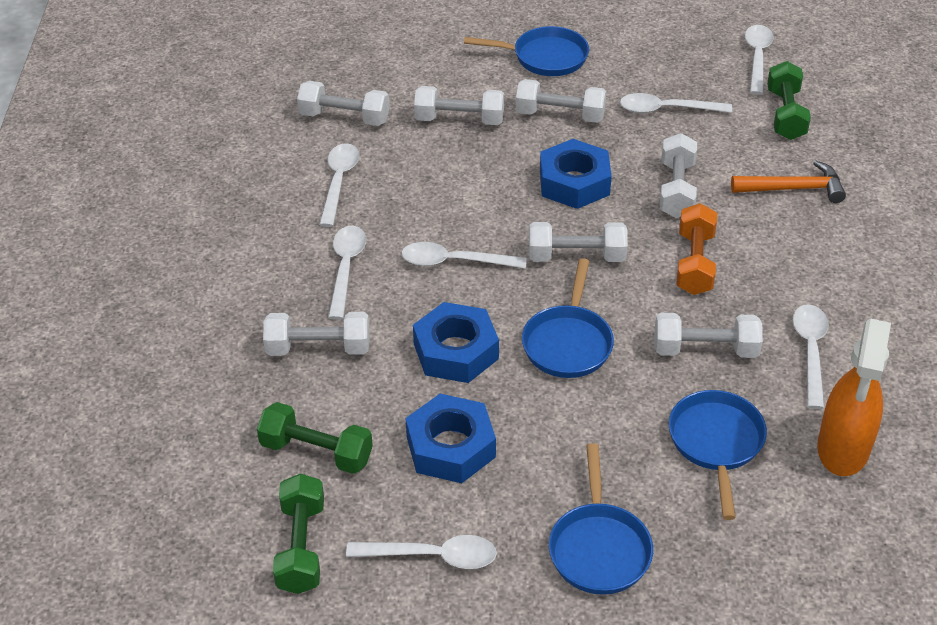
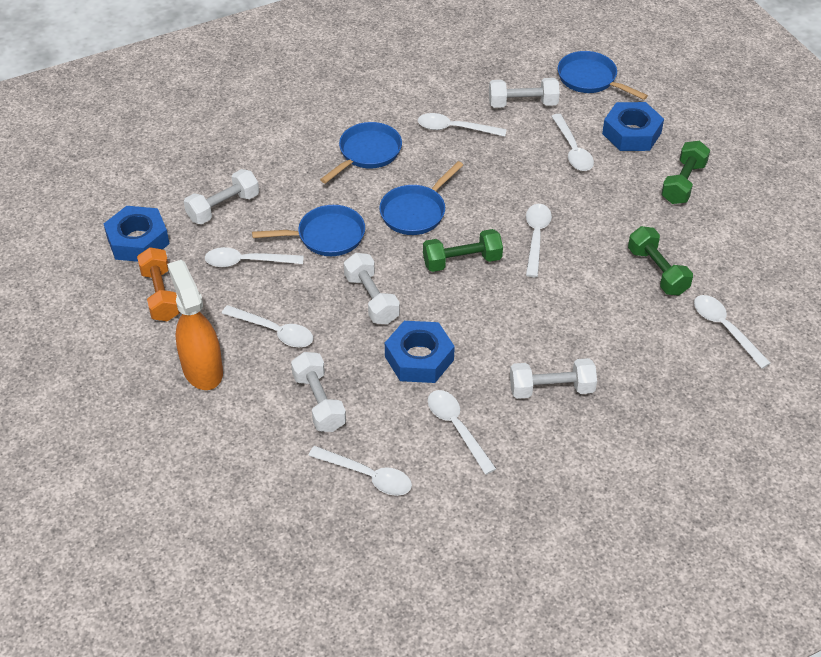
orange hammer: [731,160,846,203] = 1 -> none = 0
white dumbbell: [263,312,369,356] [297,81,389,126] [414,86,504,125] [516,79,607,123] [529,222,628,262] [655,313,763,358] [660,133,697,218] = 7 -> [184,169,259,224] [291,352,346,432] [344,253,400,324] [489,78,560,108] [510,358,597,399] = 5
white spoon: [319,143,359,227] [328,226,366,320] [346,535,497,569] [401,242,527,269] [620,93,732,113] [745,25,774,95] [792,304,829,409] = 7 -> [205,247,304,267] [222,305,313,348] [308,446,412,496] [418,113,507,137] [428,390,496,475] [526,204,552,277] [551,114,594,171] [694,295,771,369] = 8

